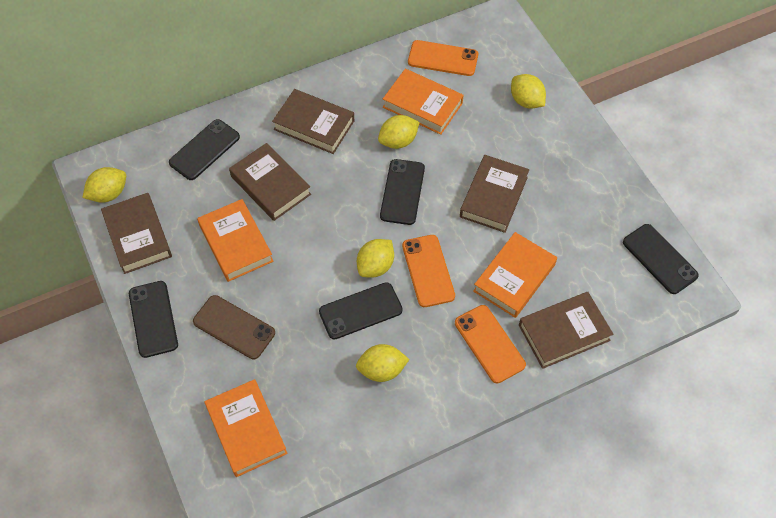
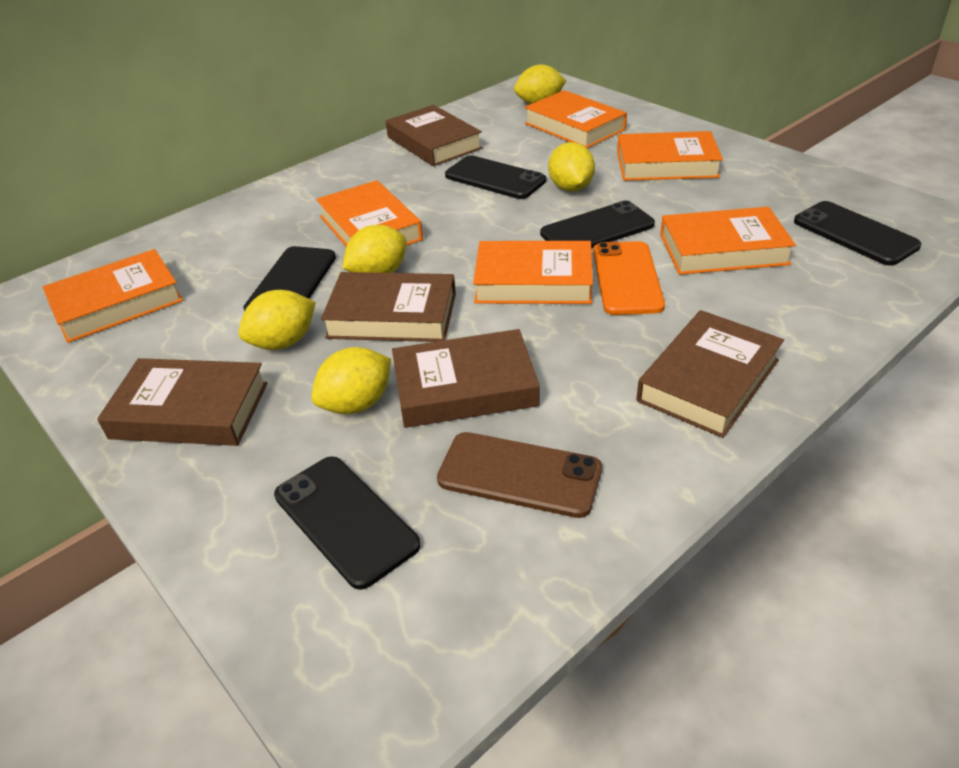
orange book: [197,199,274,282] [205,379,287,477] [383,69,463,135] [473,232,557,318] = 4 -> [42,249,183,343] [316,180,423,247] [473,241,593,304] [525,90,627,148] [617,131,723,181] [660,207,796,275] = 6
orange phone: [402,235,455,307] [408,40,478,76] [455,305,526,383] = 3 -> [593,241,665,315] = 1

